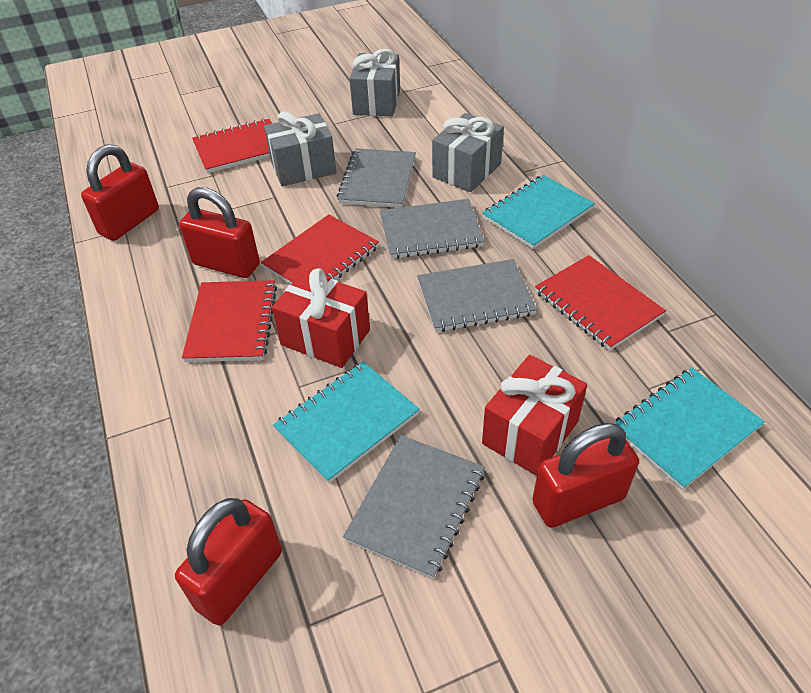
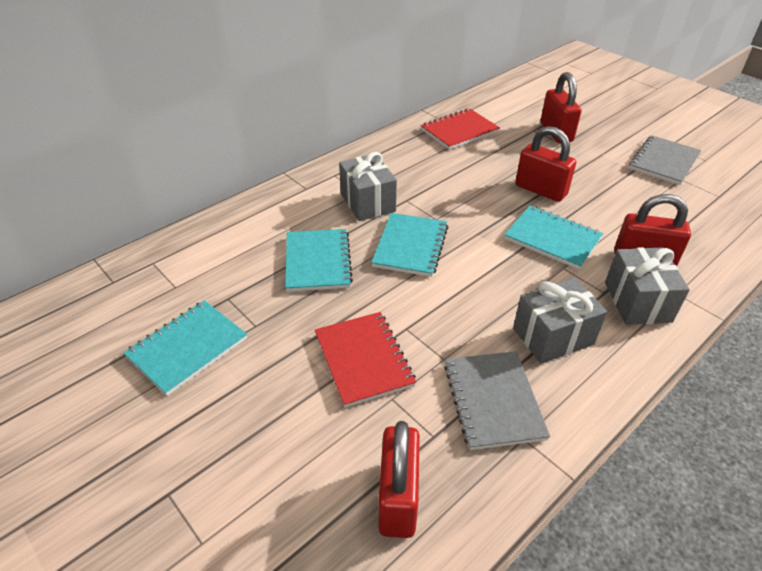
grey notebook: [337,148,416,208] [343,435,485,579] [380,199,485,259] [417,259,537,332] = 4 -> [444,351,550,450] [629,135,702,185] = 2
red gift: [272,268,370,368] [482,355,587,476] = 2 -> none = 0
red notebook: [182,280,277,362] [192,119,272,173] [261,214,379,284] [535,255,666,351] = 4 -> [315,312,416,408] [421,109,500,150] = 2
turquoise notebook: [273,362,420,483] [482,175,595,249] [613,367,765,490] = 3 -> [123,300,247,396] [285,229,353,292] [371,213,448,277] [504,206,603,269] = 4

